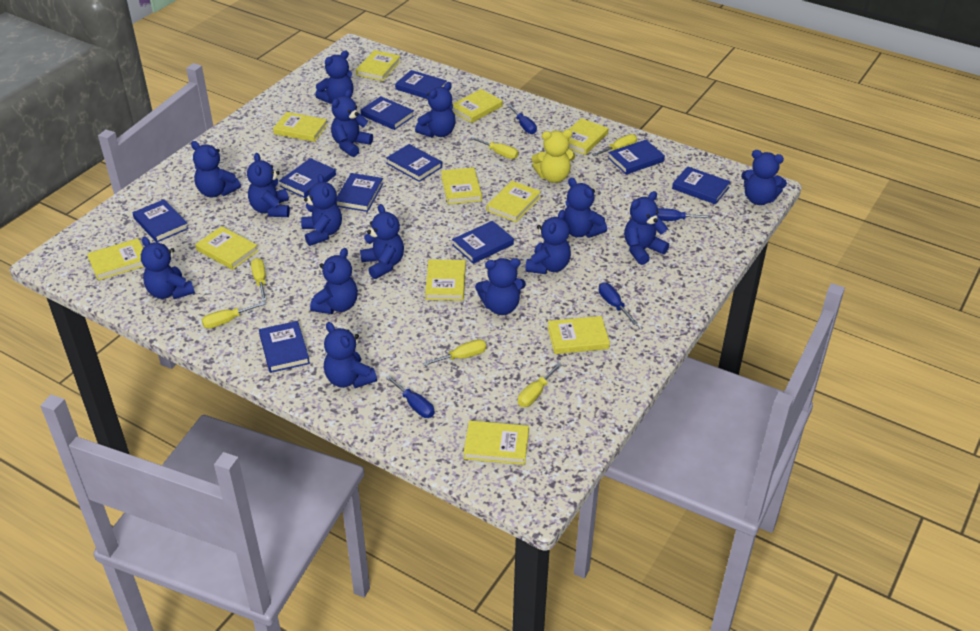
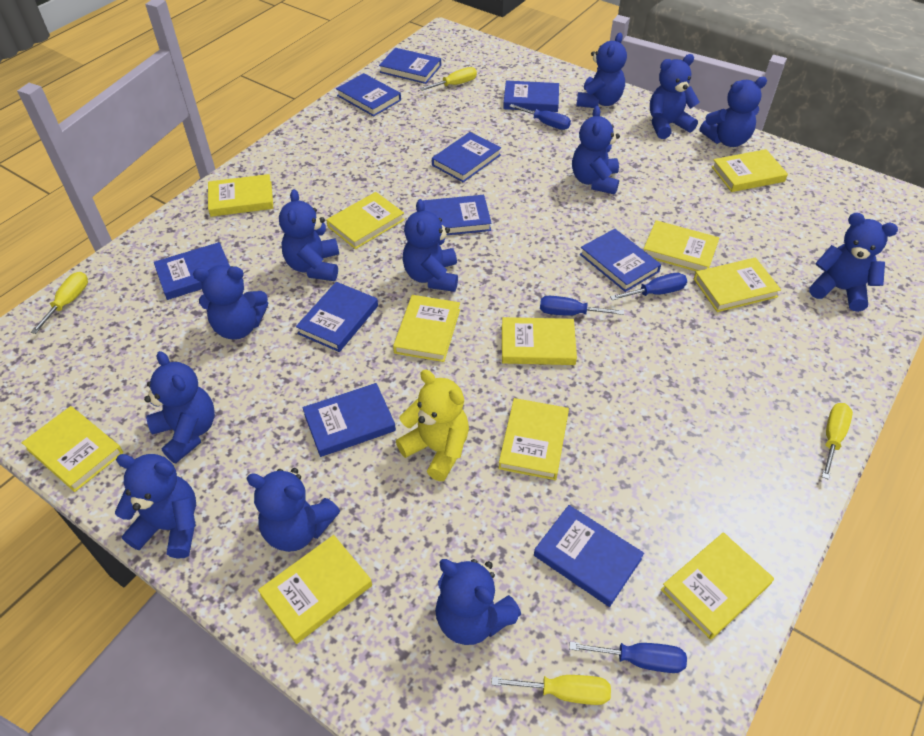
blue teddy bear: [141,237,195,299] [191,141,241,197] [247,153,290,217] [301,174,342,246] [310,248,358,314] [315,50,354,104] [324,322,377,388] [331,89,373,157] [360,204,404,279] [415,82,456,138] [475,258,526,315] [525,210,571,274] [563,178,607,238] [624,191,670,265] [741,150,787,205] = 15 -> [115,454,196,559] [144,351,215,464] [193,265,268,340] [246,468,340,552] [279,189,339,281] [402,199,458,292] [435,559,521,645] [572,106,620,195] [576,33,627,108] [650,54,700,139] [700,77,767,147] [809,213,898,312] = 12
yellow screwdriver: [202,302,265,329] [251,258,267,301] [423,339,486,366] [471,137,518,159] [518,363,562,407] [592,134,637,156] = 6 -> [31,272,88,334] [420,67,477,91] [491,675,611,705] [822,403,853,480] = 4

